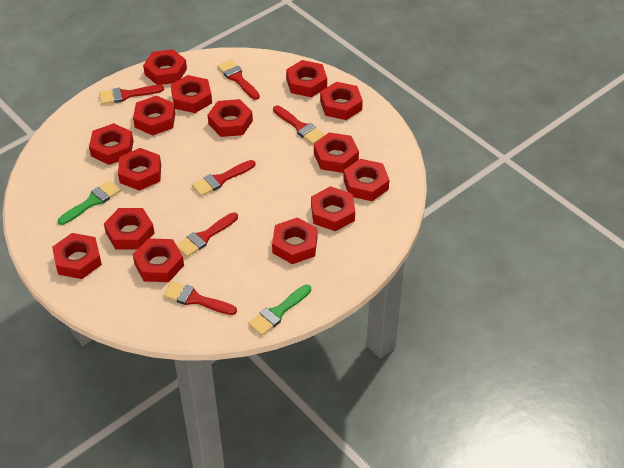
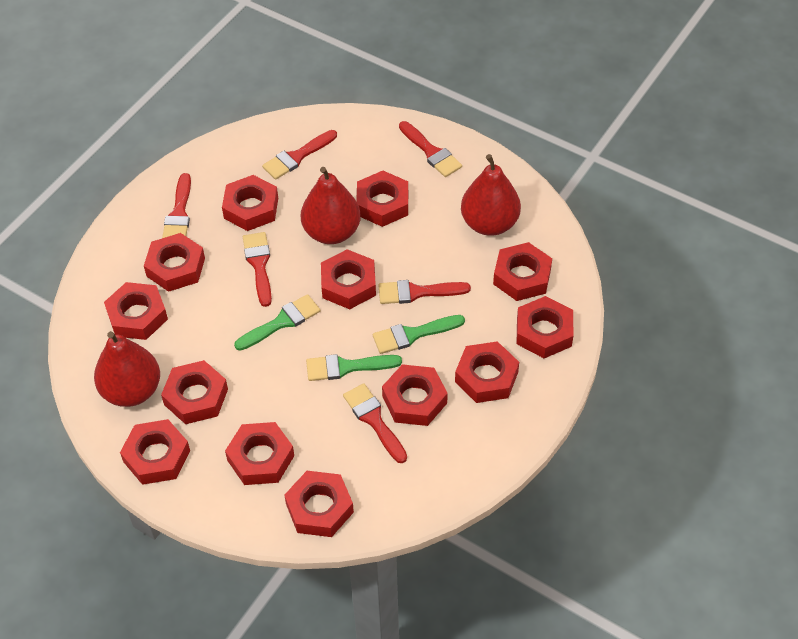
green brush: [58,180,121,225] [248,285,311,336] = 2 -> [234,294,320,351] [306,354,402,381] [373,315,465,354] = 3
red nut: [52,233,102,279] [89,123,133,165] [104,208,154,249] [118,148,161,191] [133,95,176,136] [133,238,184,282] [143,49,187,85] [171,75,212,113] [208,99,253,137] [272,217,318,264] [286,60,327,97] [311,186,355,231] [314,132,359,173] [320,82,363,120] [343,159,389,201] = 15 -> [104,282,168,340] [120,419,190,485] [144,233,205,292] [161,360,228,424] [222,175,278,231] [225,422,294,485] [284,471,354,537] [321,249,376,309] [356,171,408,227] [382,364,448,426] [455,341,519,403] [493,242,552,301] [517,296,573,358] = 13
red pear: none = 0 -> [94,331,160,407] [301,167,361,244] [461,154,521,236] = 3

